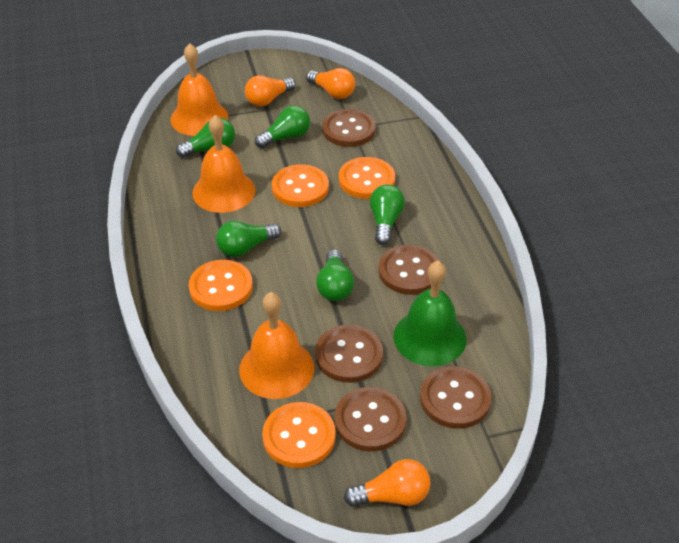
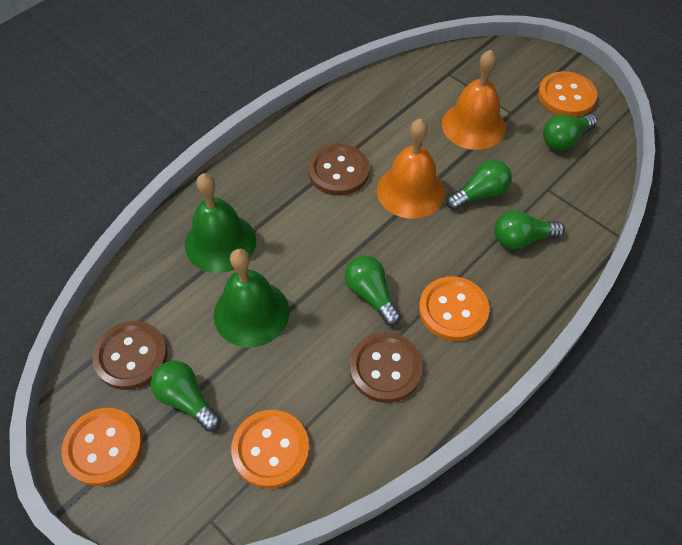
brown button: [315,325,383,383] [322,109,376,147] [335,387,407,452] [378,245,439,295] [420,366,492,429] = 5 -> [93,321,168,390] [308,144,370,196] [350,332,423,403] = 3
green bell: [393,261,466,366] = 1 -> [185,173,256,273] [214,249,290,347] = 2
orange bell: [170,43,228,136] [192,115,255,213] [239,292,314,399] = 3 -> [377,118,445,219] [442,50,506,150] = 2
orange light bulb: [245,75,295,107] [306,68,355,99] [344,459,431,507] = 3 -> none = 0

